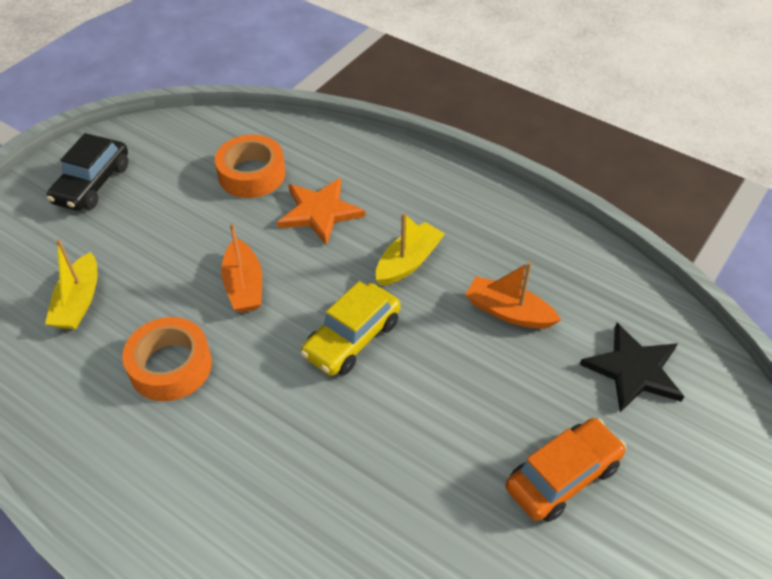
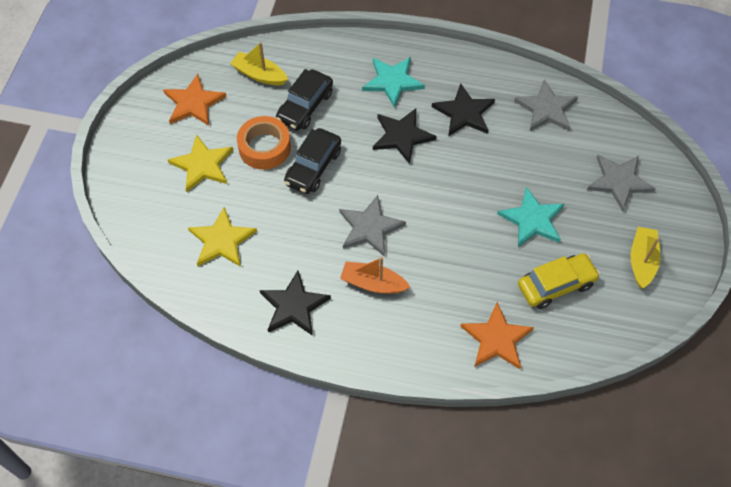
black car: [47,133,128,211] = 1 -> [276,69,333,131] [284,128,341,194] = 2
black star: [580,323,684,412] = 1 -> [260,271,331,336] [373,108,437,164] [432,83,495,136] = 3
grey star: none = 0 -> [339,195,406,257] [514,80,578,131] [587,154,655,212] = 3
orange boat: [221,223,262,313] [465,262,561,329] = 2 -> [340,257,410,294] = 1
orange car: [505,418,626,522] = 1 -> none = 0
orange star: [277,178,365,245] = 1 -> [163,74,227,126] [460,302,534,369] = 2
orange tape: [122,317,212,401] [215,135,285,198] = 2 -> [237,116,291,170] = 1
turquoise star: none = 0 -> [362,57,425,108] [497,187,564,247] = 2
yellow star: none = 0 -> [168,134,233,192] [188,207,257,267] = 2

